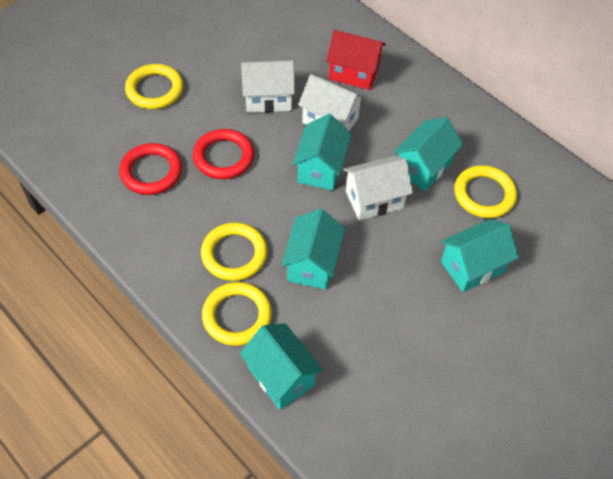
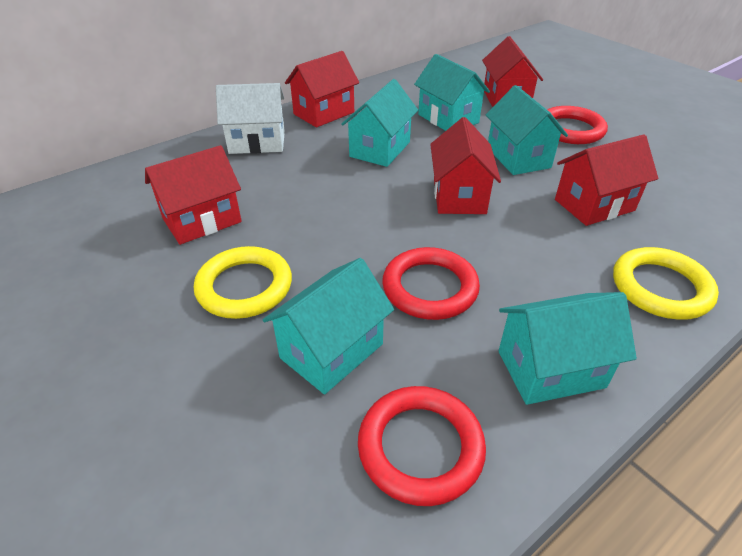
red house: [326,30,386,90] = 1 -> [145,145,242,245] [285,51,359,127] [430,117,501,214] [482,36,543,107] [555,134,658,226] = 5
red ring: [119,143,182,195] [193,129,254,179] = 2 -> [358,386,486,506] [382,247,480,320] [547,106,608,144] = 3
white house: [241,61,295,113] [298,74,366,131] [343,156,413,220] = 3 -> [216,83,285,154] = 1
yellow ring: [125,64,183,109] [201,223,268,281] [202,282,272,346] [454,165,517,218] = 4 -> [194,246,292,319] [613,247,719,320] = 2

